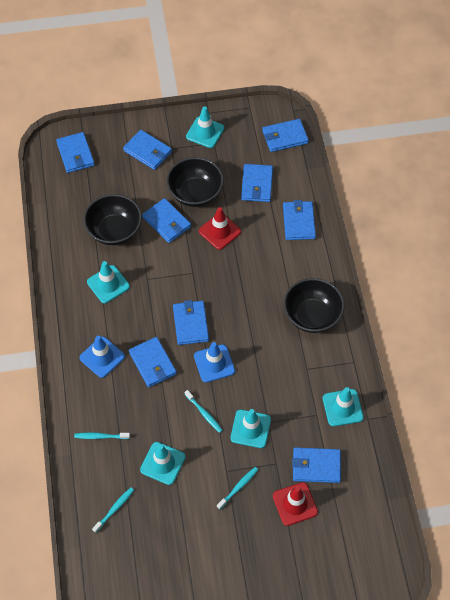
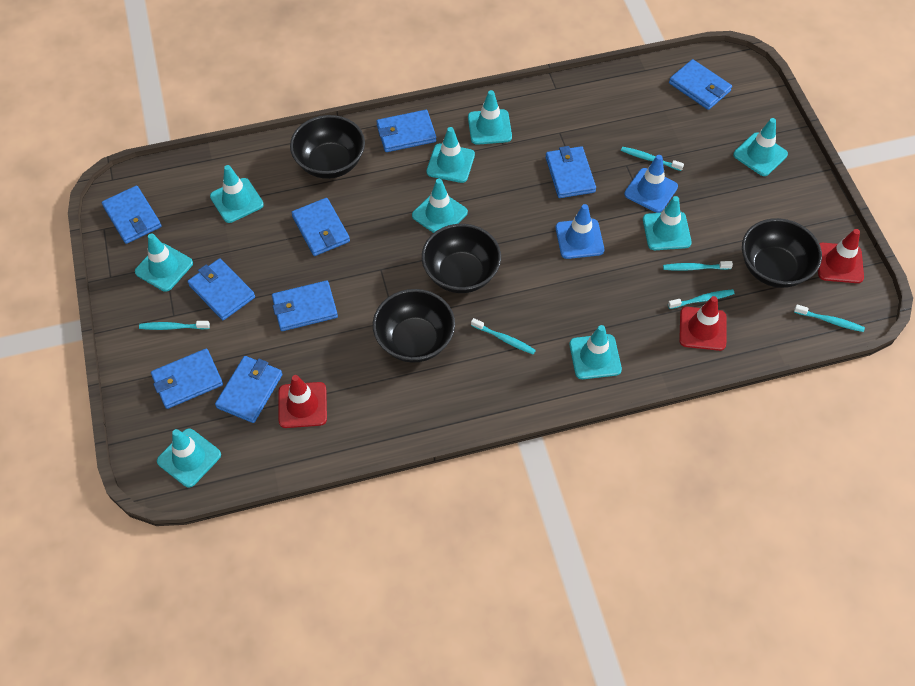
black bowl: [83,194,142,245] [166,157,224,207] [284,278,344,333] = 3 -> [290,115,365,179] [373,289,455,363] [422,224,501,293] [742,218,822,288] = 4
red traffic cone: [199,207,241,250] [273,482,318,526] = 2 -> [279,375,327,428] [679,296,727,351] [818,229,864,283] = 3
turquoise toothbrush: [74,432,130,439] [92,487,134,533] [185,390,223,433] [217,467,258,509] = 4 -> [139,321,210,330] [471,318,536,354] [621,147,684,171] [663,261,733,271] [668,289,735,309] [794,305,865,332] = 6
turquoise traffic cone: [87,261,130,303] [140,442,186,485] [186,106,224,148] [231,409,271,448] [323,387,364,426] = 5 -> [135,233,193,292] [157,429,221,488] [210,165,264,223] [412,179,468,233] [427,127,475,183] [468,90,512,145] [569,325,622,379] [643,196,692,250] [733,118,788,176] = 9

